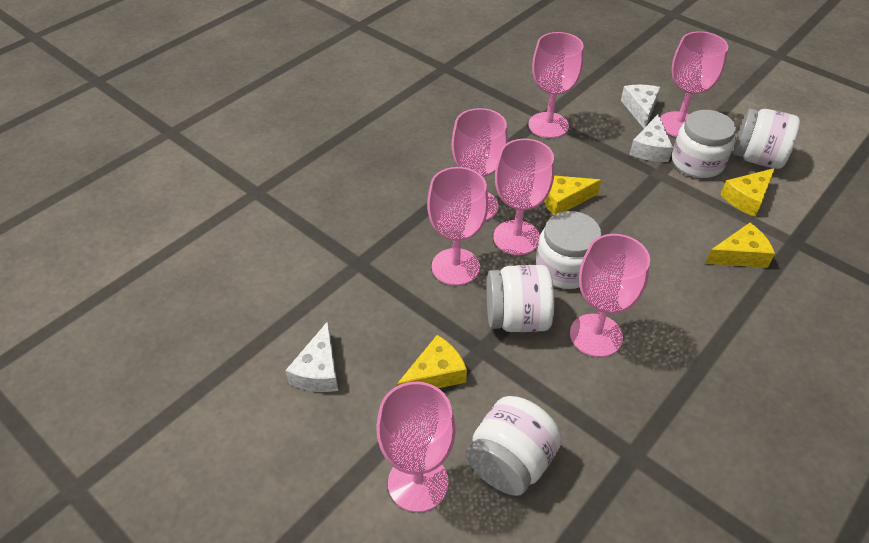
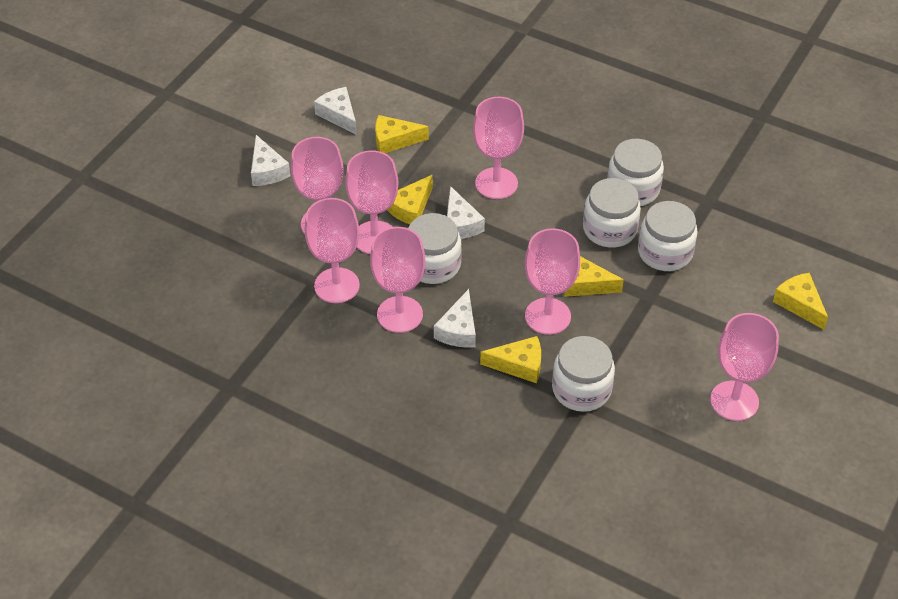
white cheese: [285,321,338,392] [621,85,661,128] [629,114,673,162] = 3 -> [251,135,290,186] [314,87,357,135] [434,289,476,348] [447,186,485,239] = 4
yellow cheese: [397,335,467,388] [544,176,601,215] [705,223,775,268] [721,168,775,217] = 4 -> [375,115,429,153] [387,175,433,225] [480,336,541,383] [564,256,624,297] [773,273,828,330] = 5

